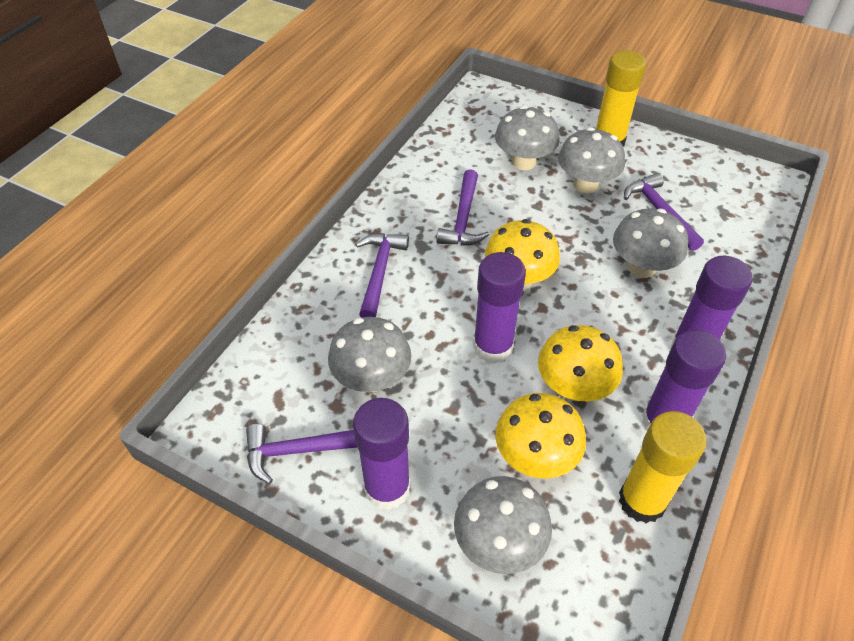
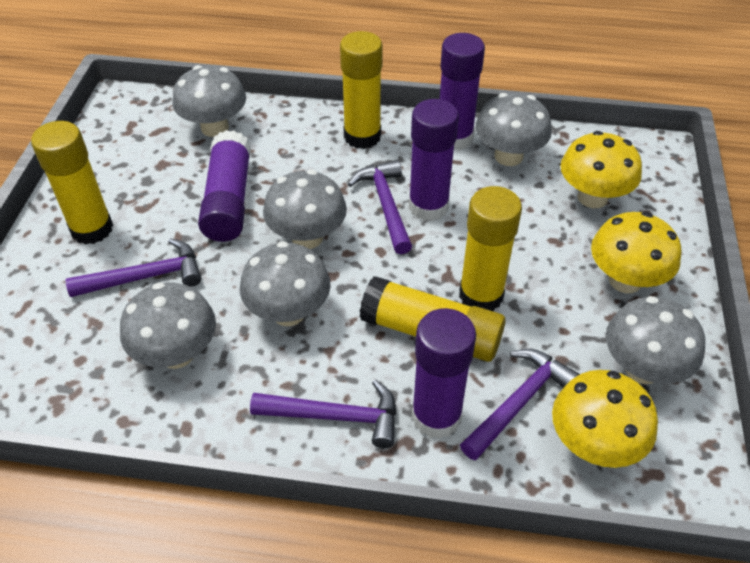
grey mushroom: [328,317,411,392] [454,476,552,574] [495,106,559,170] [558,127,625,193] [613,208,688,278] = 5 -> [120,282,216,369] [173,65,246,137] [240,241,331,326] [263,170,347,249] [476,93,552,166] [606,296,705,384] = 6
yellow glue stick: [596,50,646,147] [619,411,707,524] = 2 -> [31,121,113,245] [340,31,383,149] [360,276,506,362] [459,186,522,311] = 4

